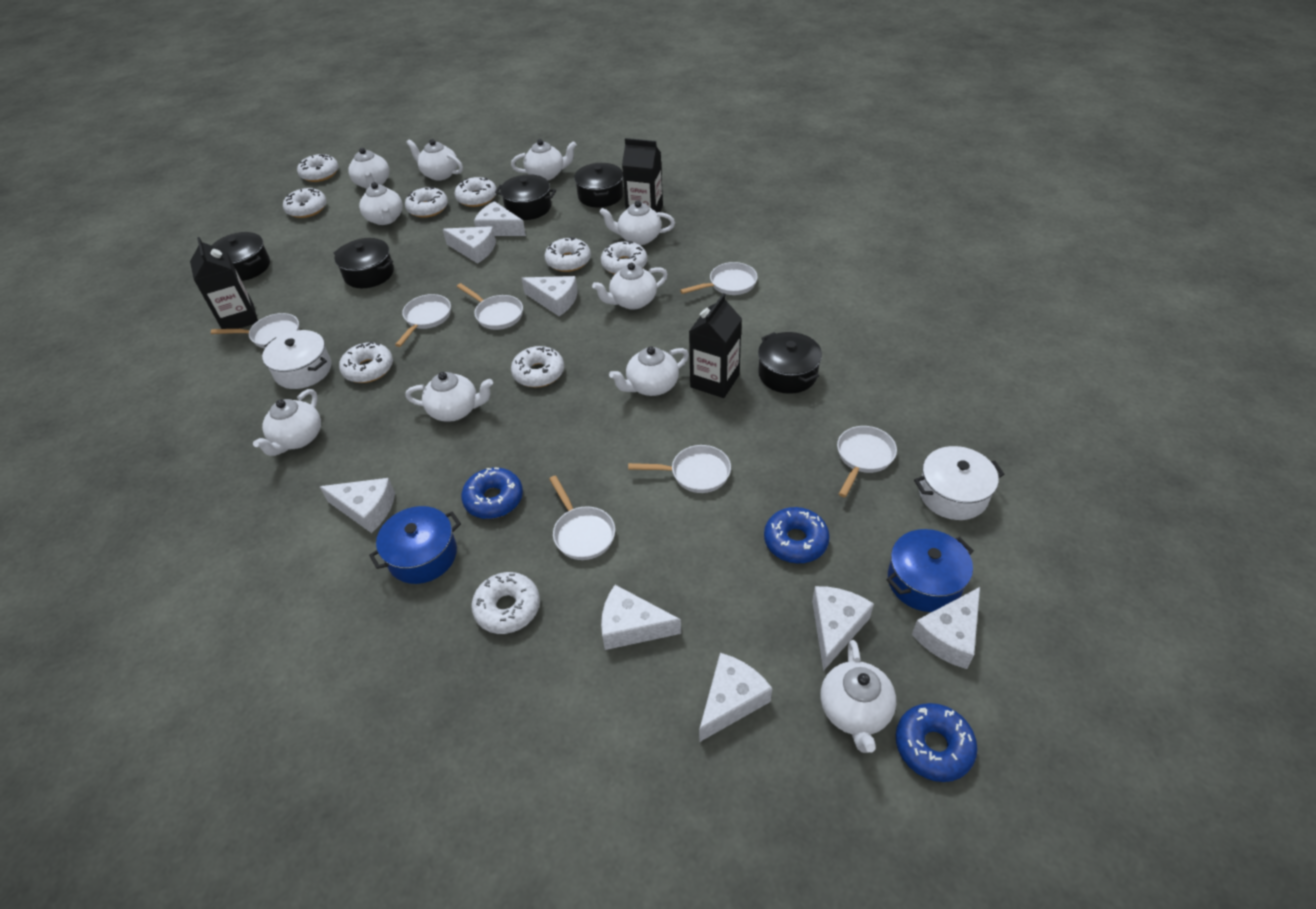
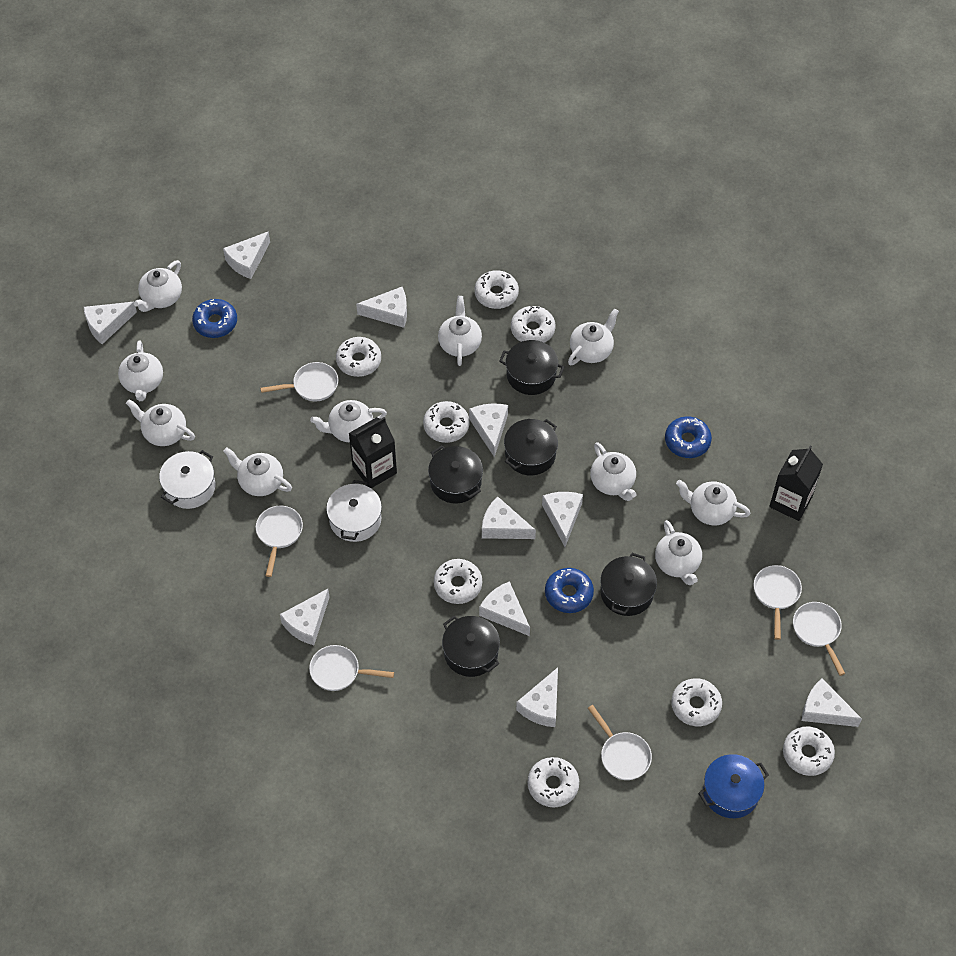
black carton: [190,237,258,329] [622,138,663,213] [689,293,742,398] = 3 -> [349,417,397,488] [769,446,823,521] = 2
blue pot: [369,506,461,584] [886,529,974,612] = 2 -> [698,754,769,818] = 1
white cheese: [320,478,395,533] [443,226,496,264] [474,201,526,236] [521,276,578,316] [601,585,681,650] [699,653,772,742] [812,586,874,671] [912,587,980,669] = 8 -> [84,302,137,344] [223,231,270,279] [280,589,330,645] [356,287,407,328] [469,403,508,457] [479,581,530,636] [482,497,536,539] [516,667,558,727] [542,492,583,547] [802,678,862,727] = 10
white donut: [283,188,327,218] [297,154,339,182] [339,342,393,383] [405,187,448,218] [455,177,497,207] [471,572,540,634] [511,346,564,388] [545,237,591,272] [601,241,647,274] = 9 -> [336,337,381,377] [423,401,470,443] [434,559,482,604] [475,270,519,309] [511,306,556,343] [528,757,579,808] [671,678,722,726] [783,726,835,776] = 8
white pan: [211,313,299,348] [395,294,451,347] [457,283,523,330] [549,475,615,560] [628,445,731,493] [680,262,758,295] [837,426,897,497] = 7 -> [256,506,303,577] [260,362,338,401] [309,645,394,691] [588,705,652,780] [754,565,802,640] [793,602,845,676] = 6

